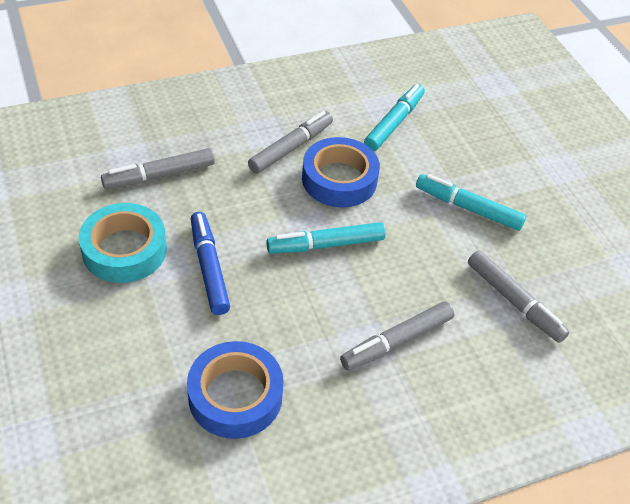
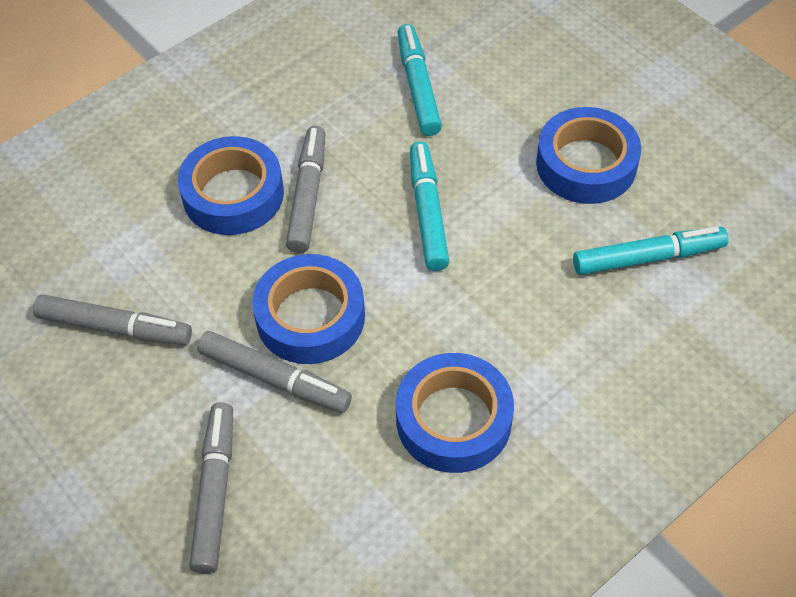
blue marker: [191,212,230,315] = 1 -> none = 0
blue tape: [187,341,284,439] [302,137,380,207] = 2 -> [178,136,284,235] [252,254,365,364] [396,353,514,473] [536,107,641,204] = 4
turquoise tape: [79,203,167,283] = 1 -> none = 0

